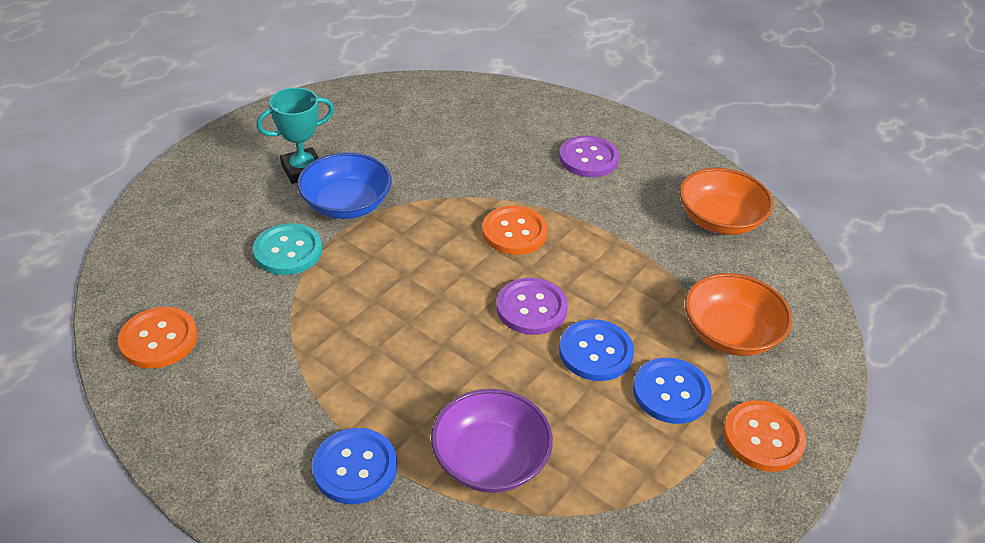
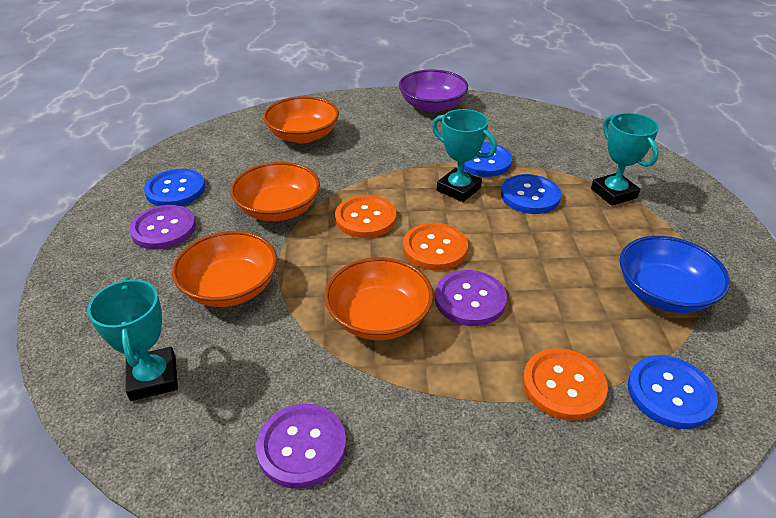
blue button: [312,428,397,504] [559,319,634,381] [633,358,712,424] = 3 -> [144,169,205,206] [457,142,512,177] [501,174,561,214] [628,355,718,429] = 4
orange bowl: [679,168,773,235] [685,273,792,356] = 2 -> [172,231,277,307] [230,162,320,221] [263,96,339,144] [324,257,433,340] = 4
purple button: [497,278,568,335] [559,135,619,177] = 2 -> [129,205,196,249] [256,404,346,488] [435,270,507,326] = 3
turquoise button: [253,223,323,275] = 1 -> none = 0
turquoise trophy: [257,88,334,184] = 1 -> [87,278,178,401] [432,109,497,202] [591,113,659,206] = 3

